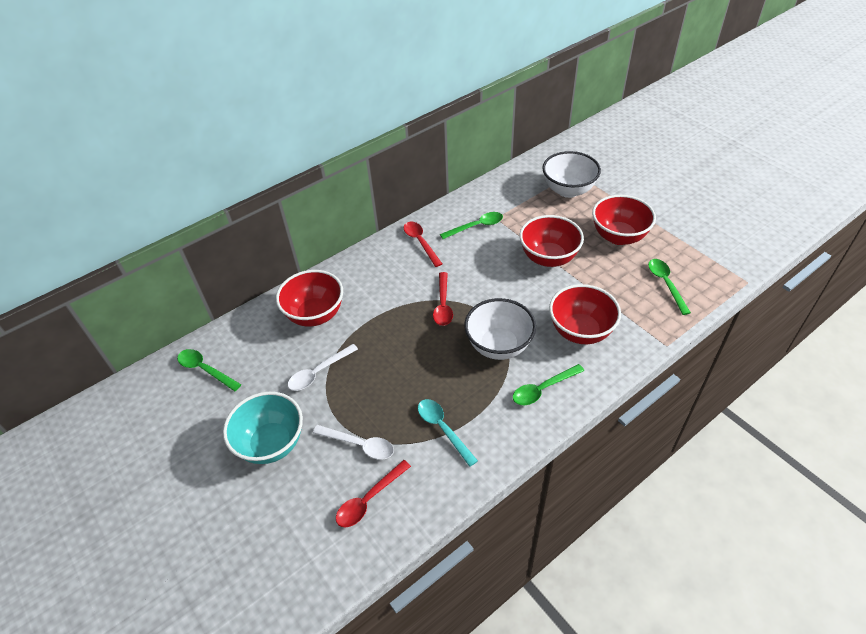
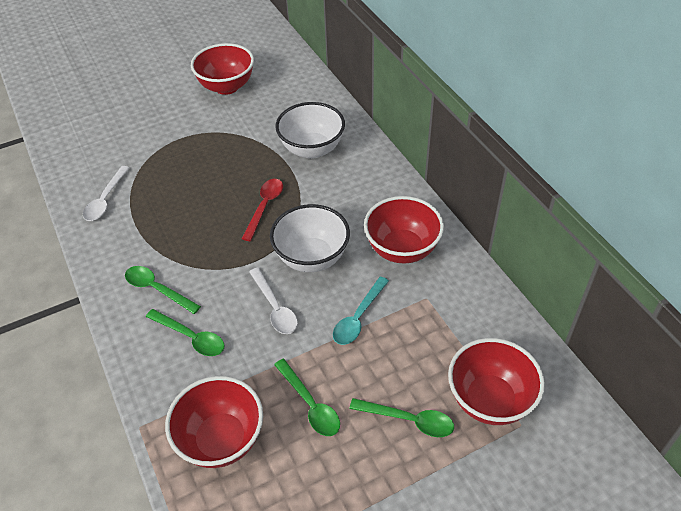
red spoon: [336,460,411,527] [403,222,442,267] [433,272,453,326] = 3 -> [242,179,283,241] = 1
turquoise bowl: [223,392,303,464] = 1 -> none = 0

